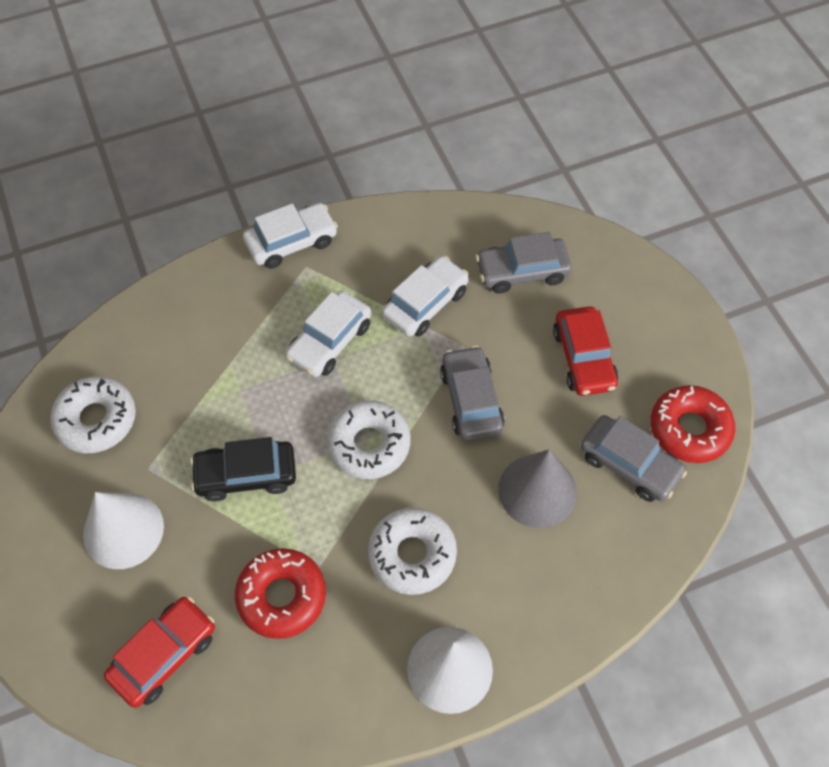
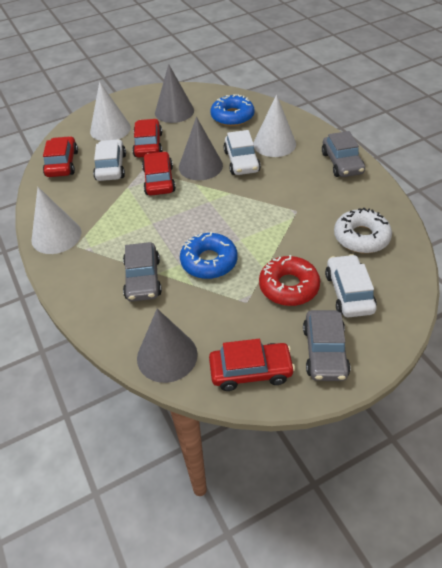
black car: [190,437,296,501] = 1 -> none = 0
blue donut: none = 0 -> [180,232,238,279] [210,94,254,126] = 2
grey cone: [498,449,577,528] = 1 -> [137,309,198,383] [155,64,194,123] [179,117,223,180] = 3
red car: [104,596,215,708] [553,306,618,396] = 2 -> [43,136,78,177] [132,119,162,157] [142,151,176,196] [209,339,295,391] = 4
red donut: [235,548,326,639] [650,385,735,463] = 2 -> [259,255,320,306] = 1
white cone: [83,492,164,569] [407,627,493,714] = 2 -> [31,187,81,254] [90,81,131,141] [254,94,296,157] = 3
white donut: [50,376,136,453] [326,400,410,479] [368,508,457,595] = 3 -> [334,208,392,253] = 1

